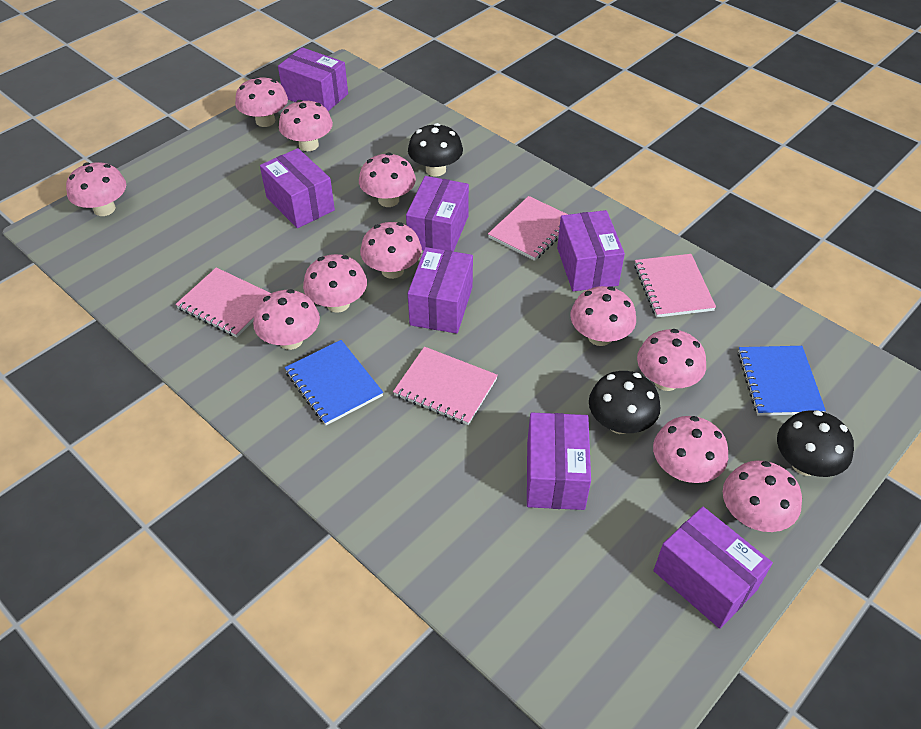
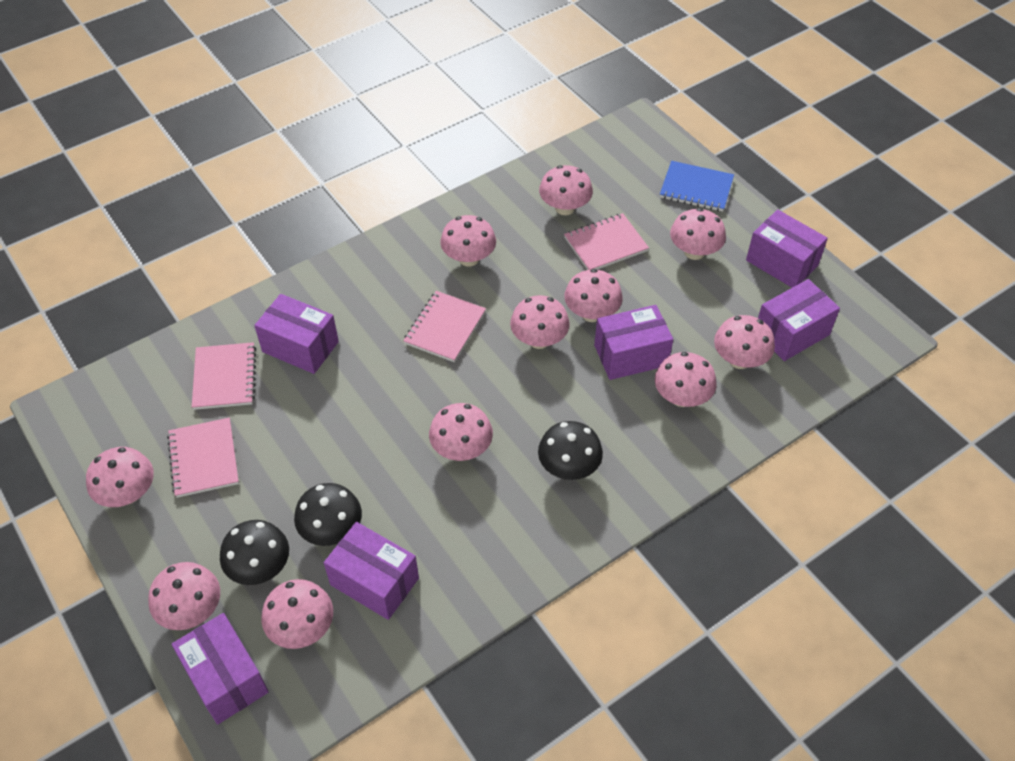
blue notebook: [285,340,383,425] [738,346,826,416] = 2 -> [660,161,734,212] = 1
purple box: [260,148,335,228] [278,47,348,111] [406,176,469,252] [408,247,473,334] [527,413,591,510] [557,210,625,291] [653,506,773,629] = 7 -> [172,613,269,724] [254,294,339,374] [324,522,419,620] [594,305,673,380] [746,210,828,288] [758,279,840,361] = 6

